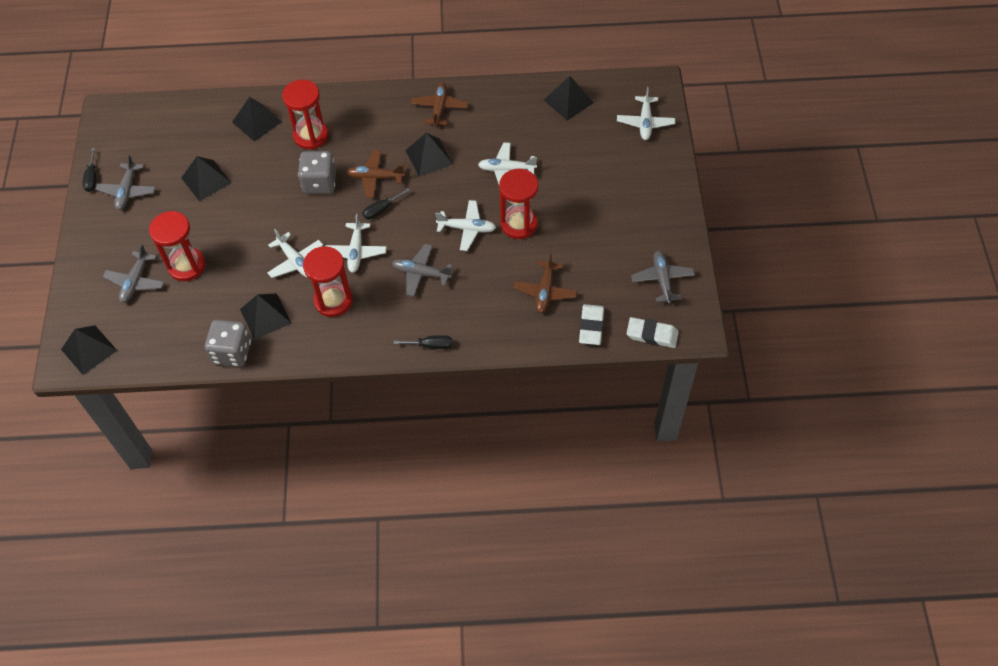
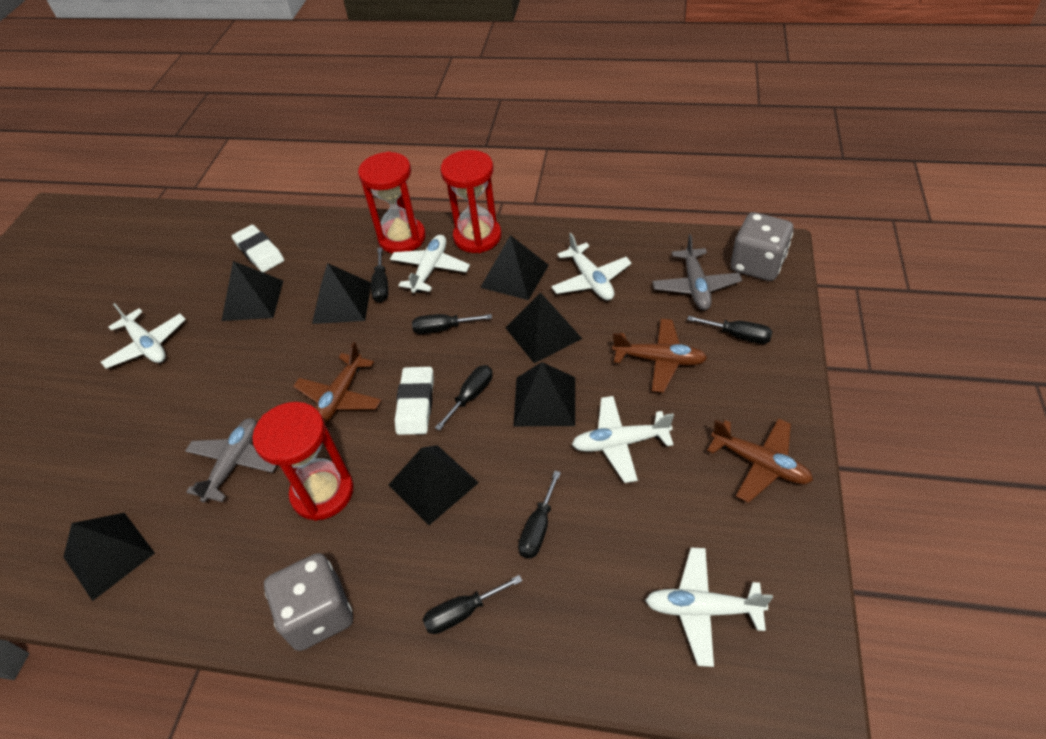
black pyramid: [61,325,117,375] [181,156,231,201] [232,97,282,142] [240,293,292,340] [405,133,453,177] [544,76,594,120] = 6 -> [63,513,155,601] [222,261,283,321] [312,263,371,324] [389,445,479,525] [480,235,549,300] [506,293,582,363] [513,362,575,426] = 7
black screwdriver: [83,148,96,192] [362,188,410,220] [394,335,452,349] = 3 -> [371,247,388,303] [412,314,492,334] [422,575,522,634] [435,365,492,431] [518,471,561,559] [687,316,773,344] = 6
grey plane: [95,154,156,210] [103,244,164,303] [392,244,452,297] [631,251,695,304] = 4 -> [185,418,277,503] [652,234,742,310] = 2
red hourglass: [149,211,206,281] [282,80,329,149] [303,246,353,317] [499,169,538,239] = 4 -> [252,402,354,521] [358,151,426,254] [440,150,501,253] = 3

